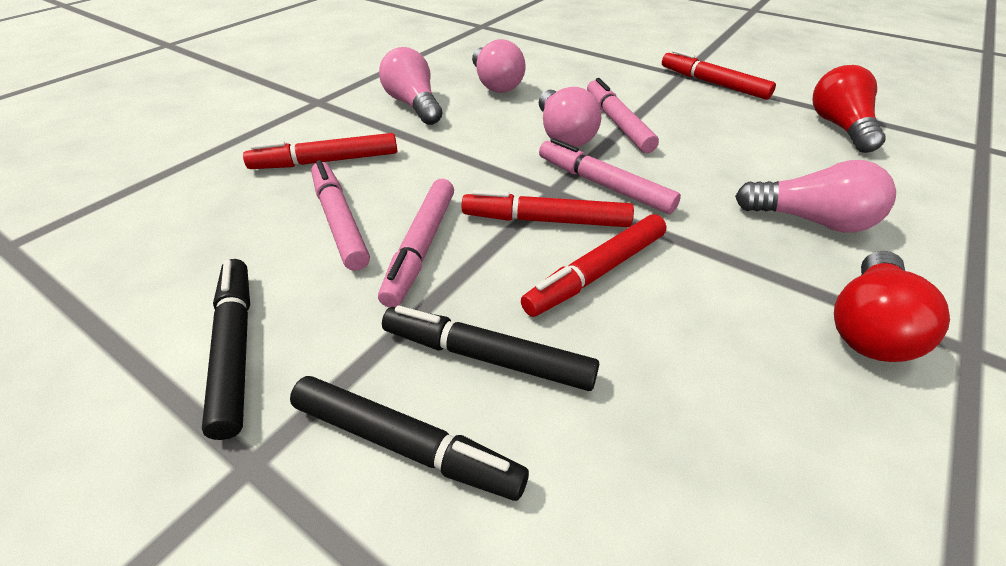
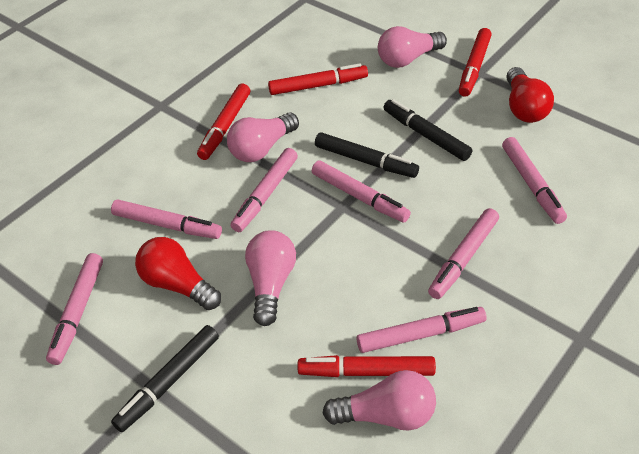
pink marker: [311,160,370,271] [378,179,454,308] [539,138,681,214] [587,78,659,153] = 4 -> [46,253,103,365] [111,199,222,239] [231,148,298,232] [312,160,411,223] [356,307,487,353] [428,208,499,299] [502,137,567,224] = 7

